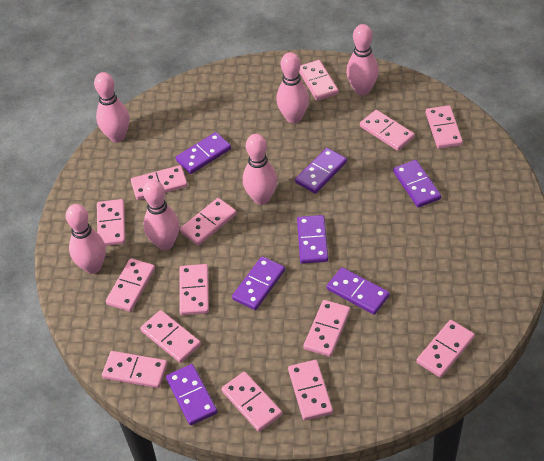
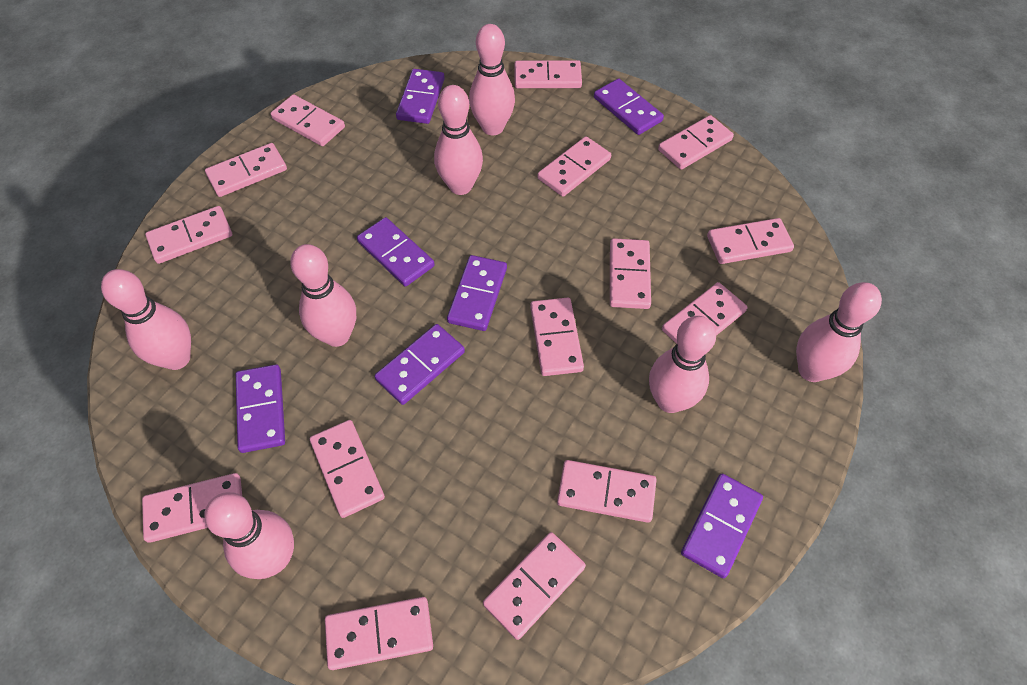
pink bowling pin: [66,204,106,274] [94,72,129,142] [143,180,180,250] [243,134,277,205] [276,52,309,124] [346,24,379,96] = 6 -> [101,269,191,370] [204,492,294,579] [290,244,356,347] [434,85,483,195] [469,24,515,135] [649,316,716,413] [796,282,882,382] = 7
pink domino: [97,199,125,246] [102,351,168,388] [106,258,155,312] [131,165,188,200] [140,310,201,363] [180,198,237,246] [180,264,209,315] [221,372,282,432] [288,360,333,421] [299,60,339,101] [304,300,350,357] [360,110,415,151] [416,320,475,378] [426,105,463,149] = 14 -> [142,473,242,543] [145,206,232,264] [205,143,287,197] [271,94,345,146] [310,420,385,518] [325,597,433,670] [483,532,586,640] [514,60,582,88] [530,297,584,376] [538,136,611,197] [557,460,656,523] [610,238,651,309] [658,115,734,170] [662,282,747,344] [707,218,794,264] = 15

